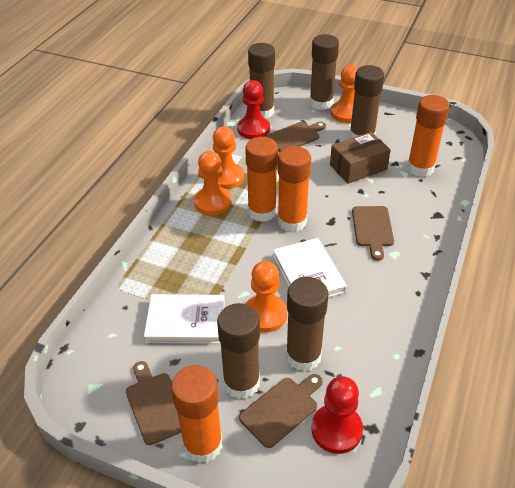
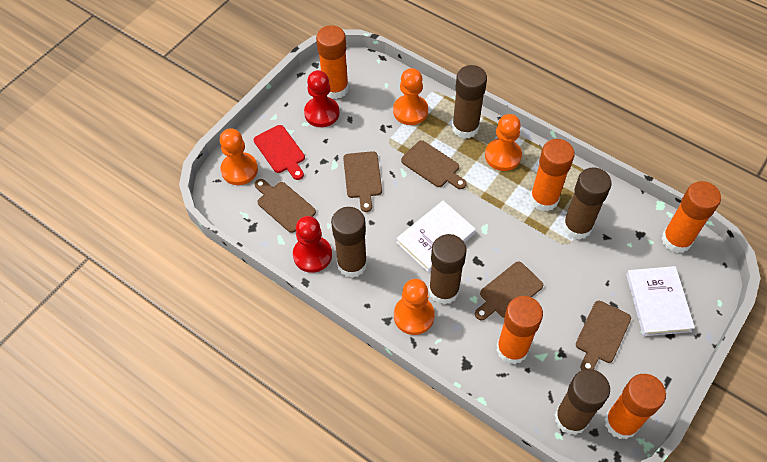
brown box: [330,132,391,184] = 1 -> none = 0
brown cutting board: [126,361,181,445] [239,374,323,448] [266,122,326,152] [352,206,394,261] = 4 -> [254,179,316,233] [343,151,382,212] [401,140,466,189] [475,262,543,320] [576,301,631,370] = 5
orange glue stick: [171,365,223,463] [245,137,278,222] [278,146,311,232] [407,95,450,177] = 4 -> [316,25,349,99] [496,296,543,365] [530,139,575,212] [604,374,666,440] [661,181,721,253] = 5
red cutting board: none = 0 -> [254,125,305,180] = 1

